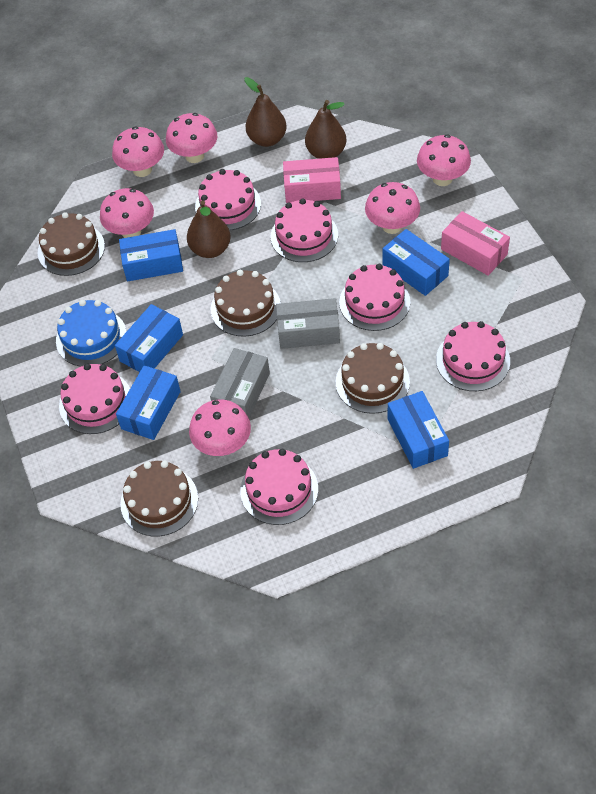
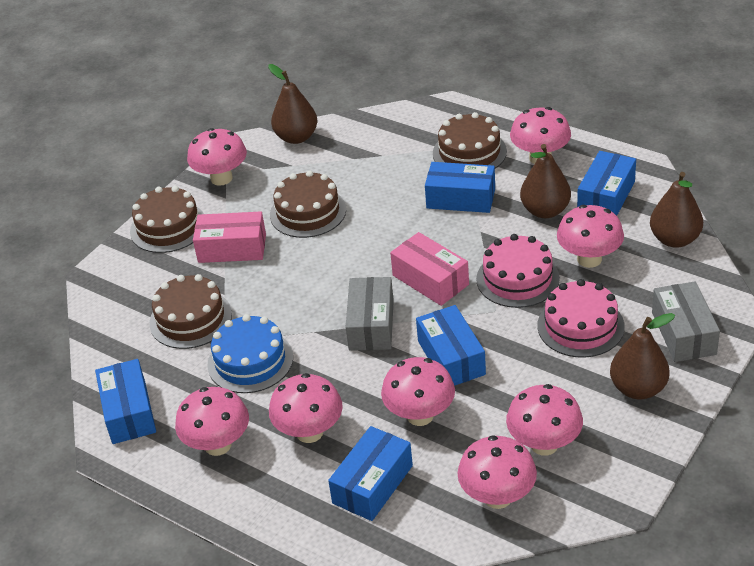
brown pear: [187,200,231,258] [244,77,287,147] [305,100,346,159] = 3 -> [268,64,317,144] [520,144,571,218] [610,313,675,400] [650,172,703,248] = 4
pink cake: [59,364,130,434] [195,169,261,230] [240,449,318,525] [270,198,338,262] [339,264,410,331] [436,321,510,391] = 6 -> [476,234,560,308] [537,279,625,358] = 2
pink mushroom: [100,188,154,238] [112,126,164,177] [166,113,217,163] [189,400,251,456] [365,182,420,234] [417,135,471,186] = 6 -> [175,387,249,456] [187,128,247,186] [269,373,343,443] [381,357,455,426] [457,435,537,509] [506,384,583,456] [510,107,571,164] [557,205,624,268] = 8

